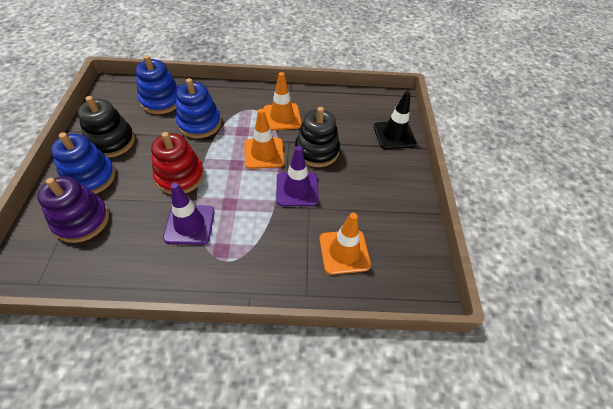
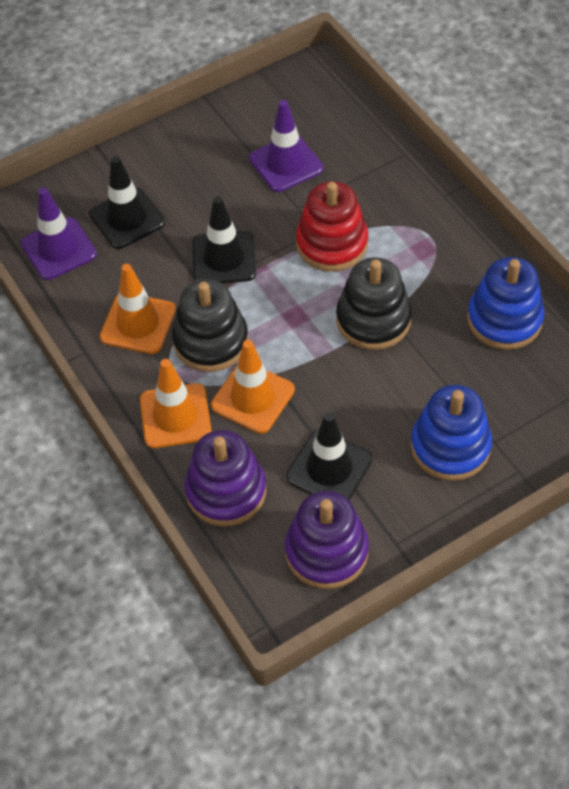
black traffic cone: [374,91,417,150] = 1 -> [89,156,165,249] [192,196,256,283] [286,413,372,500] = 3
blue stacking toy: [51,132,116,194] [135,55,179,114] [176,78,221,138] = 3 -> [411,385,492,481] [467,257,545,350] = 2
purple stacking toy: [37,176,109,243] = 1 -> [184,430,266,526] [285,491,369,589] = 2

